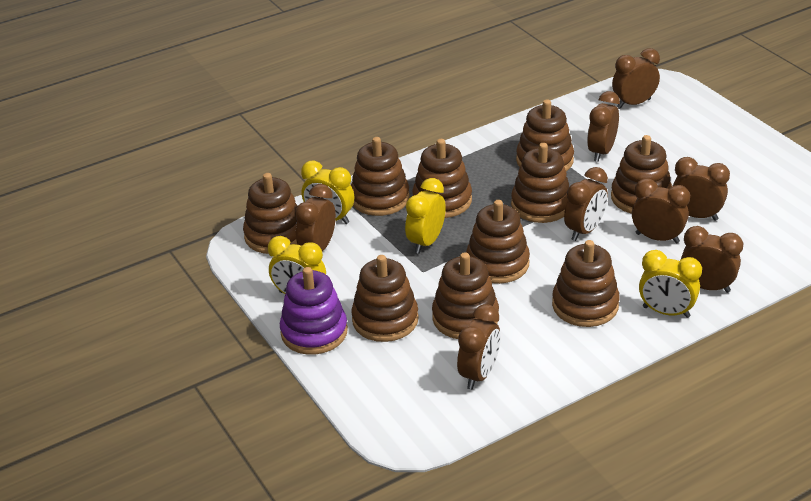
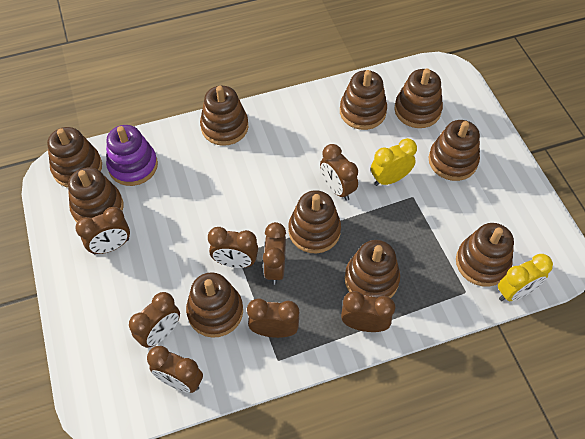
yellow clock: [268,236,326,294] [301,161,354,224] [405,178,446,254] [639,250,702,318] = 4 -> [371,138,417,186] [498,254,553,301] = 2

